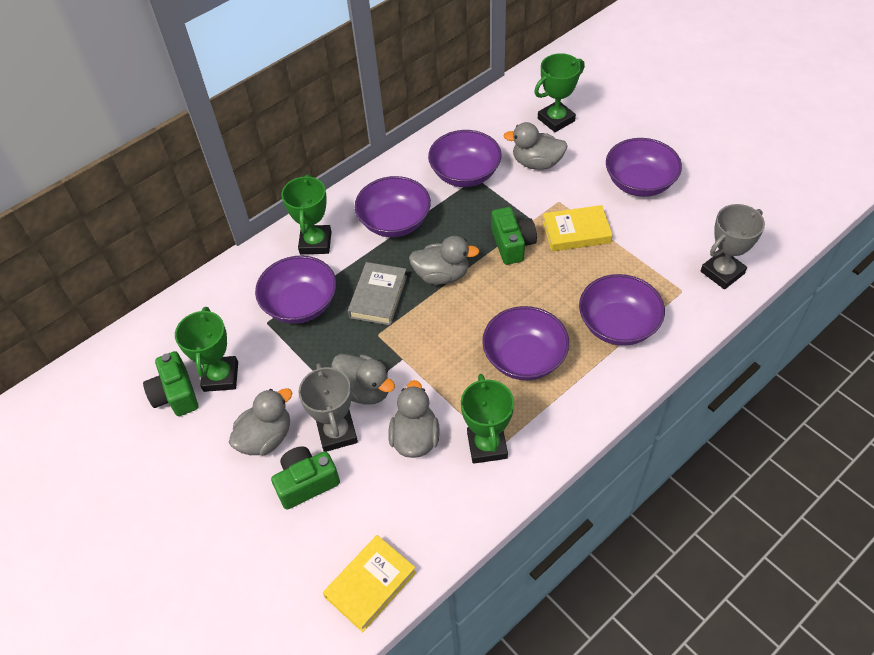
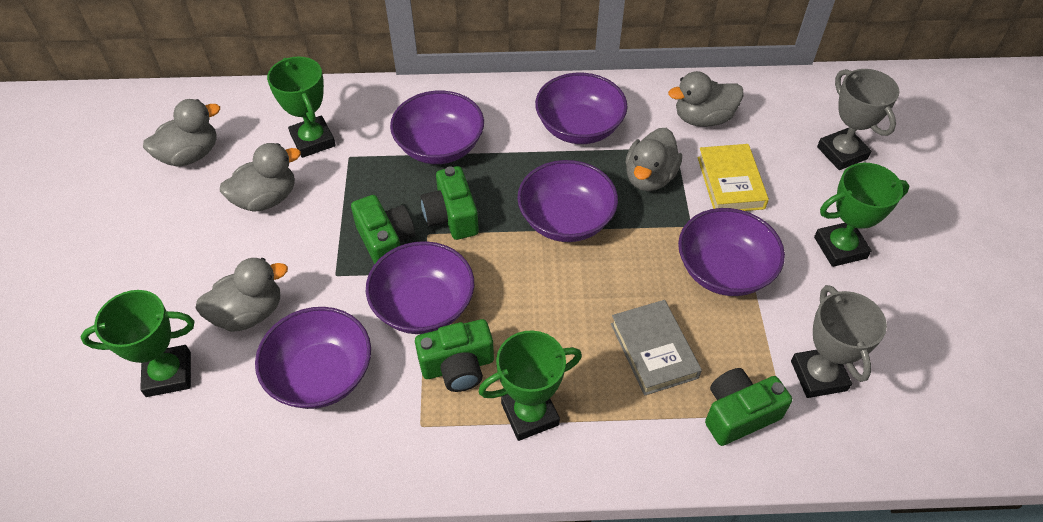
green camera: [143,351,198,416] [271,446,340,509] [491,207,537,265] = 3 -> [351,195,415,264] [415,319,494,392] [421,166,479,240] [705,368,792,446] = 4
yellow book: [323,535,416,632] [543,205,613,251] = 2 -> [697,144,769,211] = 1

